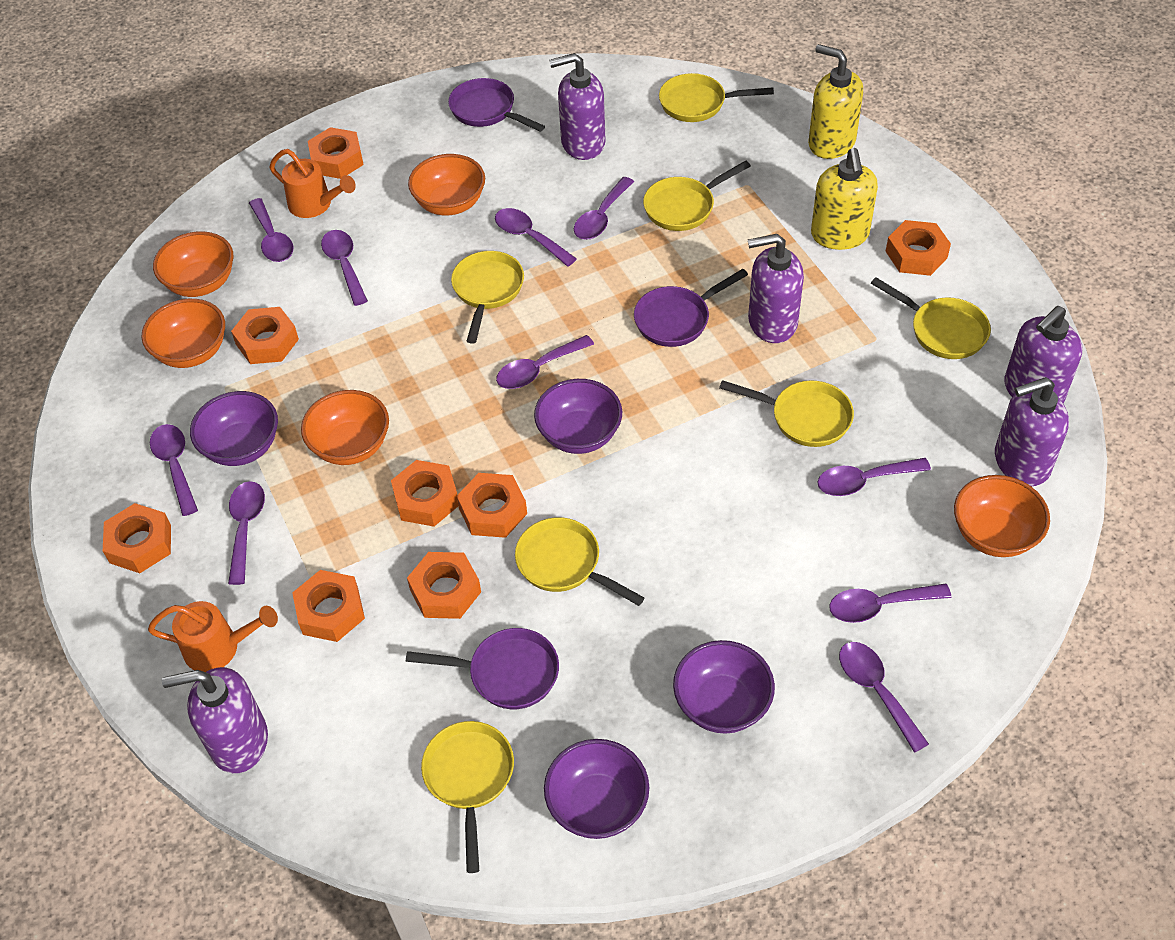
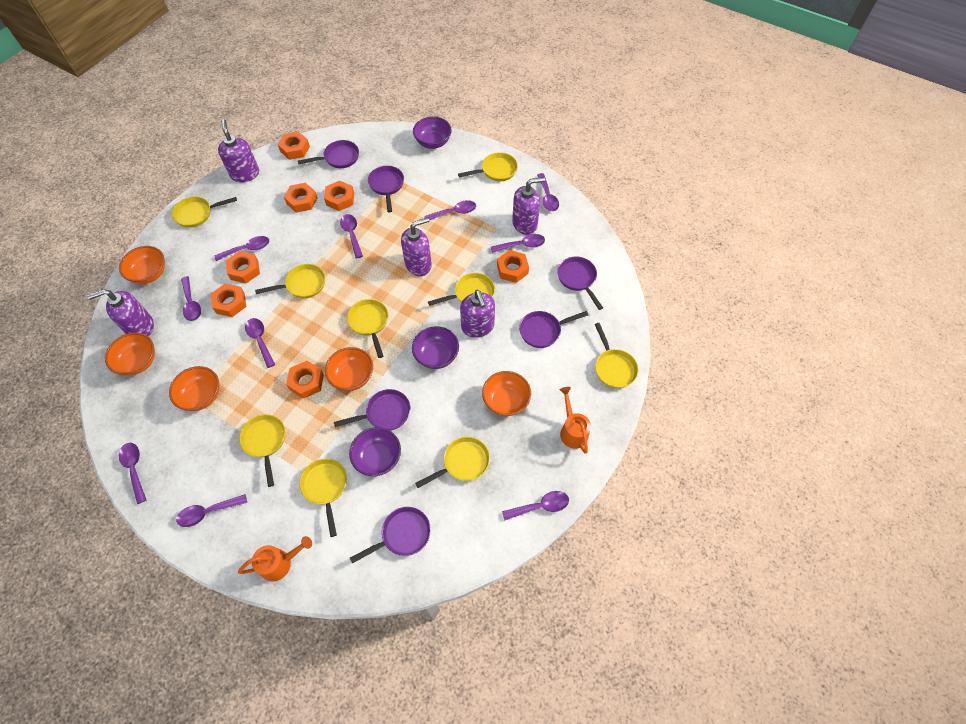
orange nut: [103,503,171,573] [231,307,299,364] [292,570,365,642] [308,127,364,179] [391,460,458,527] [407,552,481,619] [457,473,527,538] [885,220,951,276] = 8 -> [211,284,246,317] [226,251,260,283] [278,132,310,160] [284,183,317,213] [286,361,324,399] [324,181,354,211] [497,250,529,283] = 7
purple bowl: [190,391,278,466] [534,379,622,454] [544,739,649,839] [673,640,775,734] = 4 -> [349,427,401,476] [412,326,459,369] [413,117,452,149] = 3
purple pan: [406,628,559,709] [448,78,545,132] [634,269,748,347] = 3 -> [298,140,359,168] [334,389,410,430] [350,507,431,564] [368,166,404,213] [519,311,588,348] [557,257,603,310] = 6
yellow pan: [421,721,514,873] [451,251,524,344] [515,517,644,606] [643,161,751,231] [659,73,774,122] [719,380,854,447] [871,277,991,359] = 7 -> [172,196,237,228] [239,414,285,487] [255,264,325,298] [300,459,347,537] [347,299,388,358] [415,437,490,488] [428,273,495,306] [458,152,518,181] [595,323,638,388] = 9
yellow soap dispenser: [808,44,863,159] [811,148,878,250] = 2 -> none = 0

